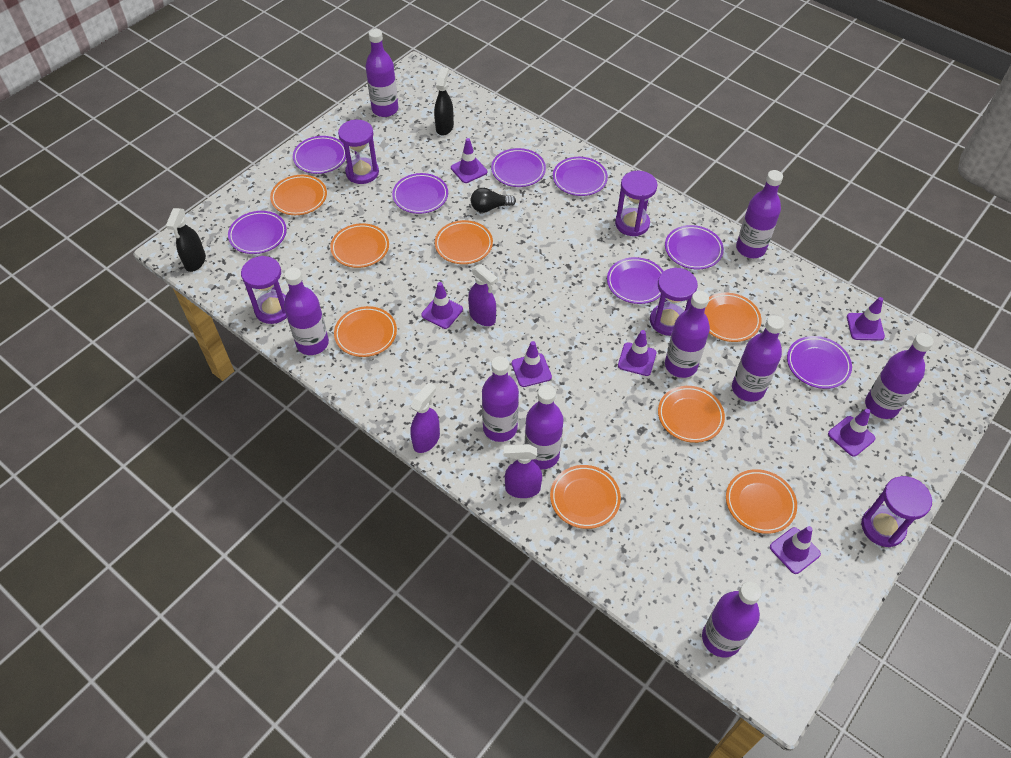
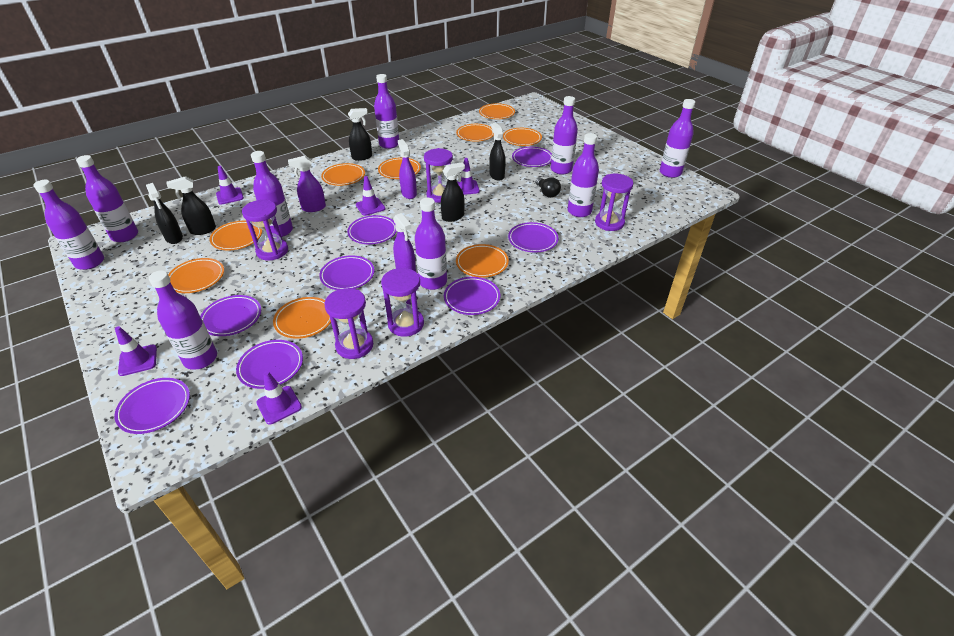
black spray bottle: [166,208,206,272] [434,67,454,136] = 2 -> [146,183,183,244] [167,176,216,235] [348,108,372,161] [441,162,465,222] [489,123,506,181] = 5
orange plate: [270,175,327,215] [330,223,389,268] [334,306,397,357] [435,220,493,264] [550,465,621,529] [658,386,725,443] [704,293,761,342] [726,469,797,534] = 8 -> [168,258,224,293] [210,221,262,250] [273,297,331,339] [321,163,365,186] [378,157,421,179] [456,124,494,142] [456,244,509,278] [479,103,515,119] [503,128,542,146] = 9
purple traffic cone: [421,282,463,329] [451,138,487,183] [512,341,552,387] [618,330,656,376] [770,526,821,574] [828,409,875,457] [847,297,885,341] = 7 -> [115,326,157,376] [216,166,244,204] [256,371,302,425] [356,176,386,216] [457,158,480,195] = 5

